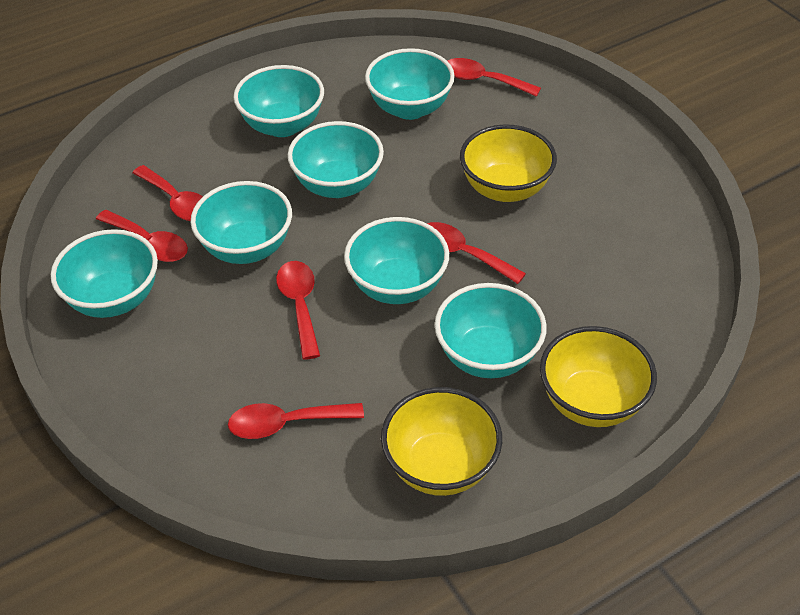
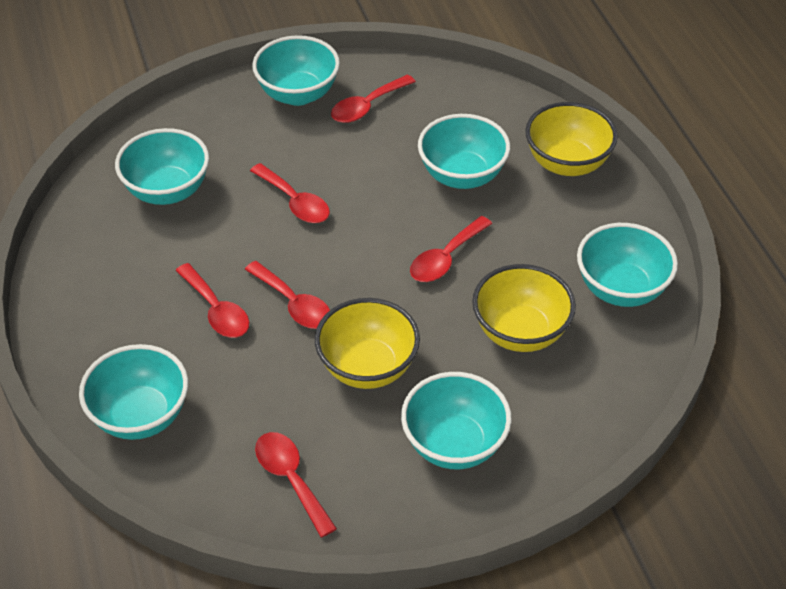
turquoise bowl: [51,229,158,318] [191,181,292,264] [234,65,324,137] [288,121,384,198] [344,217,449,304] [365,48,455,120] [435,283,547,378] = 7 -> [79,344,188,440] [115,128,209,205] [252,35,340,106] [401,372,512,469] [418,114,510,189] [577,223,678,307] = 6

